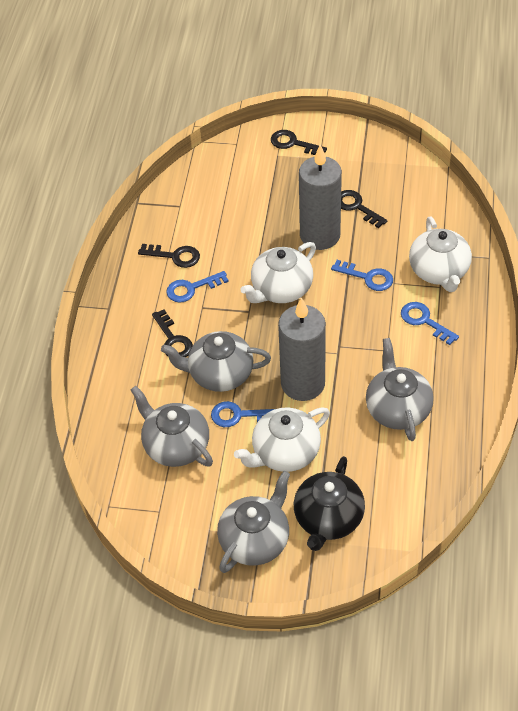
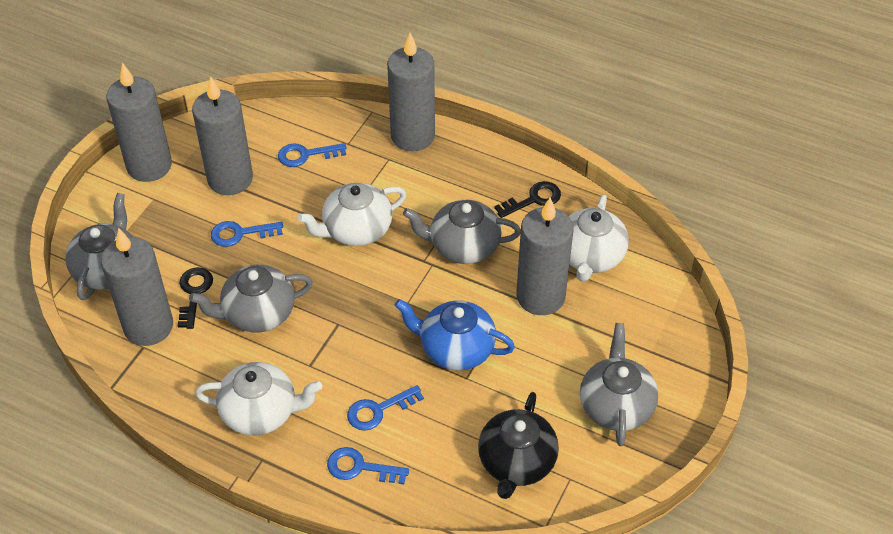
black key: [138,244,200,268] [152,309,193,357] [271,130,327,155] [341,190,387,228] = 4 -> [178,267,213,329] [494,181,561,218] = 2
blue teapot: none = 0 -> [395,299,515,370] = 1
grey candle: [278,297,326,401] [299,145,342,250] = 2 -> [101,228,173,346] [106,63,172,182] [192,76,253,195] [387,33,435,151] [516,198,574,315] = 5

